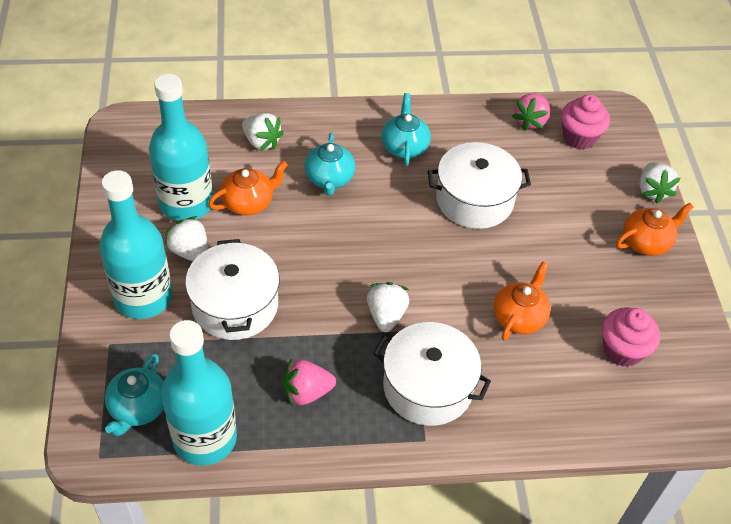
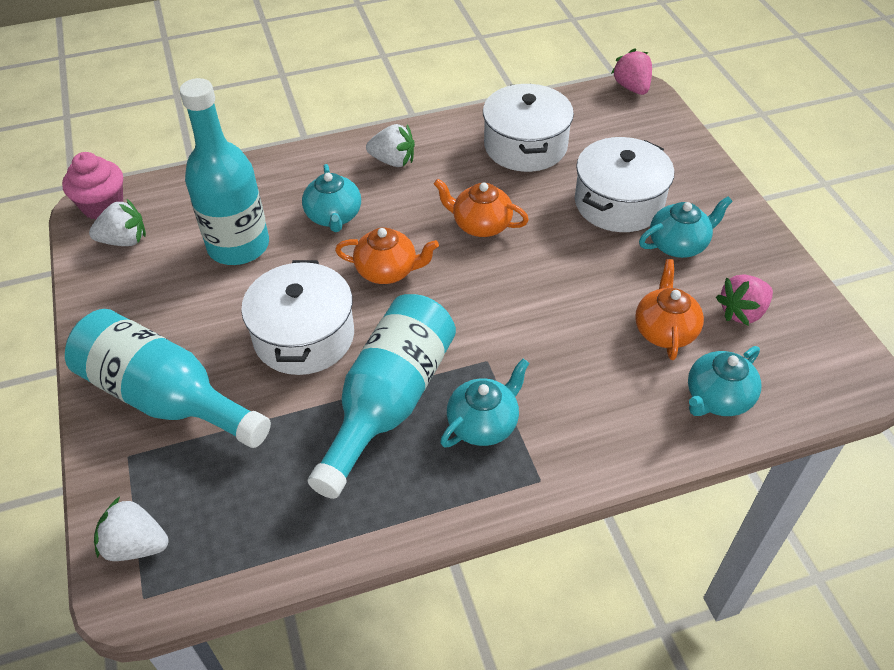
pink cupcake: [561,94,610,149] [602,307,660,367] = 2 -> [62,152,123,219] = 1
turquoise teapot: [105,354,164,436] [304,133,355,196] [381,93,431,166] = 3 -> [302,164,361,232] [440,359,529,447] [639,196,733,258] [688,346,762,416] = 4
white strawberry: [165,216,208,261] [242,113,284,151] [367,282,409,332] [639,162,680,203] = 4 -> [89,199,146,246] [94,497,169,561] [366,124,415,167] = 3

